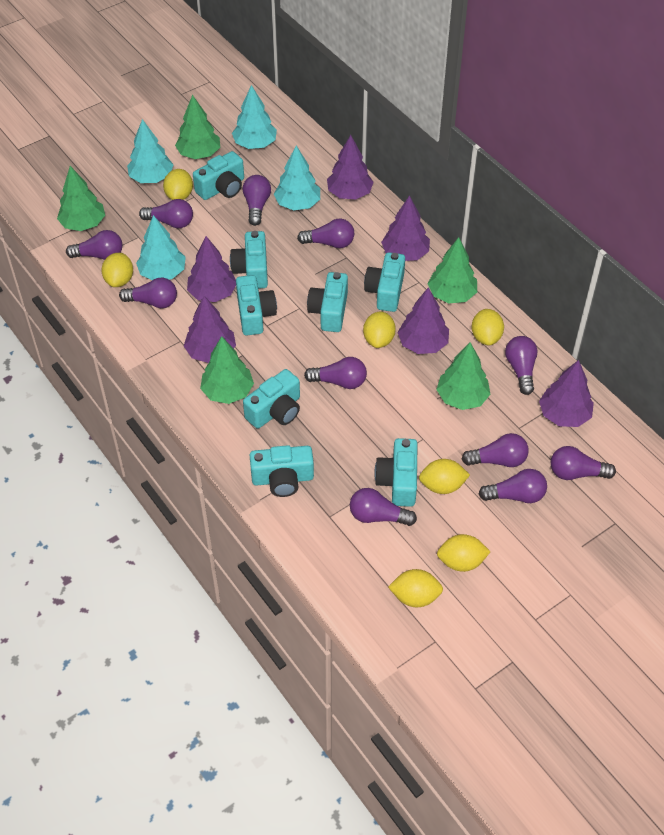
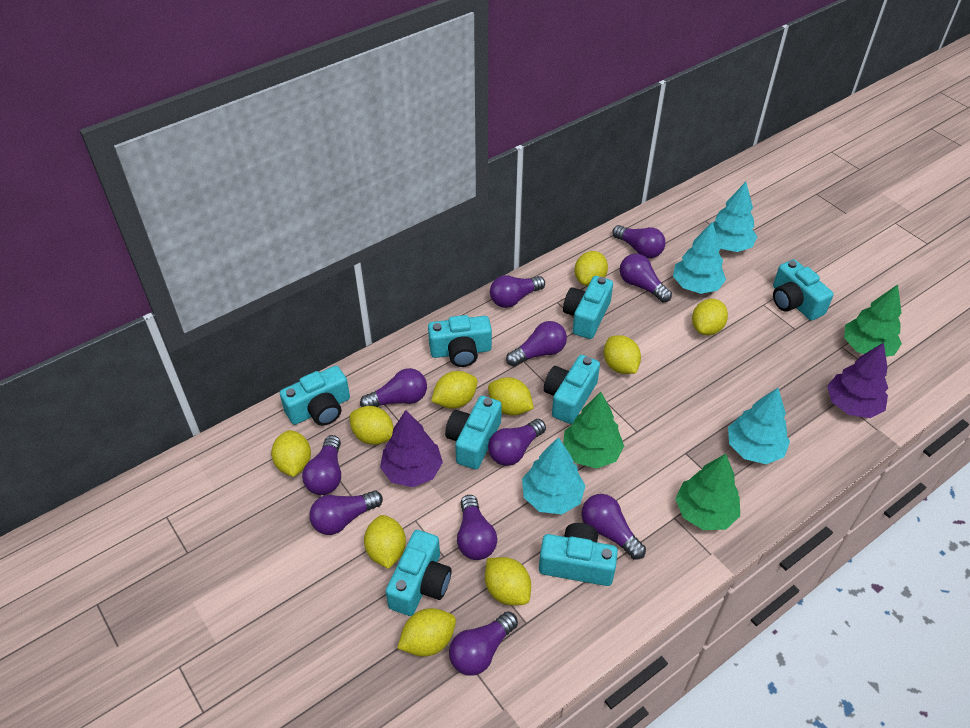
green tree: [57,166,105,231] [175,95,220,159] [200,336,254,404] [428,237,477,303] [436,342,490,410] = 5 -> [563,392,624,469] [675,454,740,530] [844,284,902,357] = 3
purple tree: [184,296,236,363] [187,236,236,302] [327,135,374,199] [381,195,430,261] [397,287,449,354] [539,360,594,427] = 6 -> [380,410,443,487] [827,343,888,418] = 2
yellow lemon: [101,253,133,287] [163,169,193,200] [363,311,396,348] [388,569,443,607] [419,459,470,494] [437,534,491,572] [472,309,504,345] = 7 -> [271,430,311,477] [349,406,394,445] [364,515,406,569] [397,608,456,657] [431,371,478,409] [485,557,531,606] [488,377,534,415] [575,251,608,286] [604,335,641,374] [692,299,728,335] = 10

